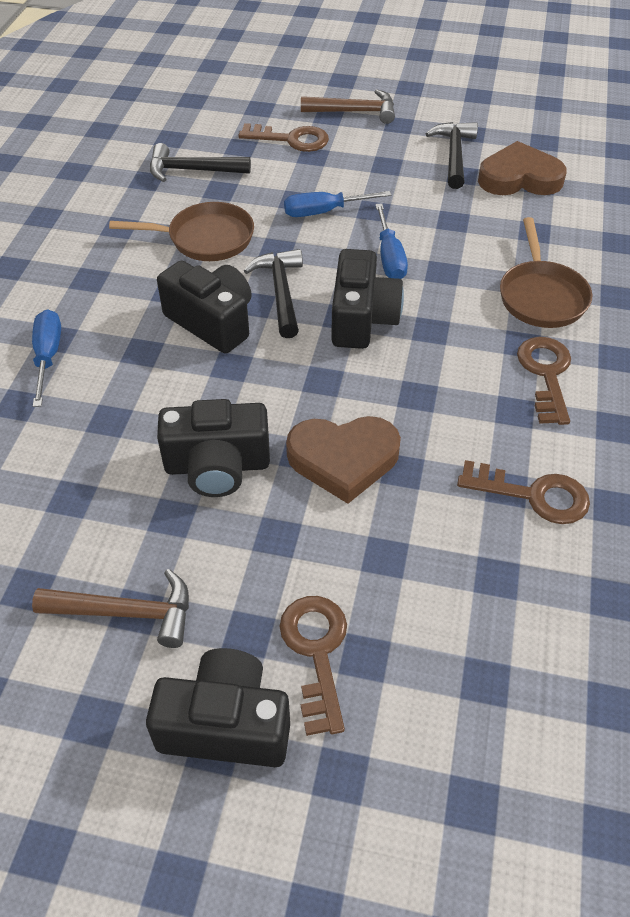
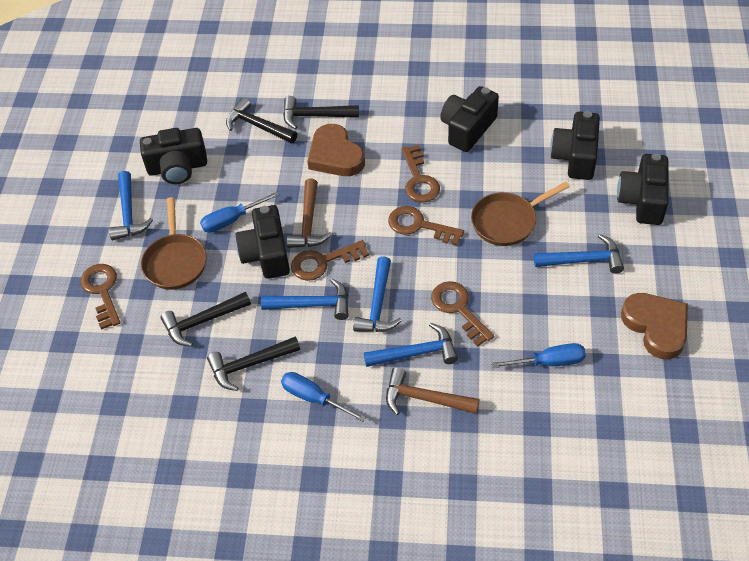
black camera: [146,648,290,767] [157,260,252,353] [157,399,270,497] [331,249,404,349] = 4 -> [140,128,207,184] [236,205,290,279] [440,86,499,152] [550,111,600,180] [617,153,669,225] = 5
black hammer: [150,143,251,182] [244,249,303,338] [426,122,478,189] = 3 -> [160,292,251,347] [207,336,300,391] [226,98,297,144] [283,96,359,129] = 4
blue hammer: none = 0 -> [109,171,153,240] [261,278,349,320] [353,256,402,332] [364,323,458,367] [534,234,624,274] = 5
brown key: [238,123,329,152] [279,596,347,736] [457,460,590,524] [517,337,571,425] = 4 -> [80,264,120,330] [291,240,369,281] [388,206,464,246] [402,145,440,203] [431,281,494,347] = 5

